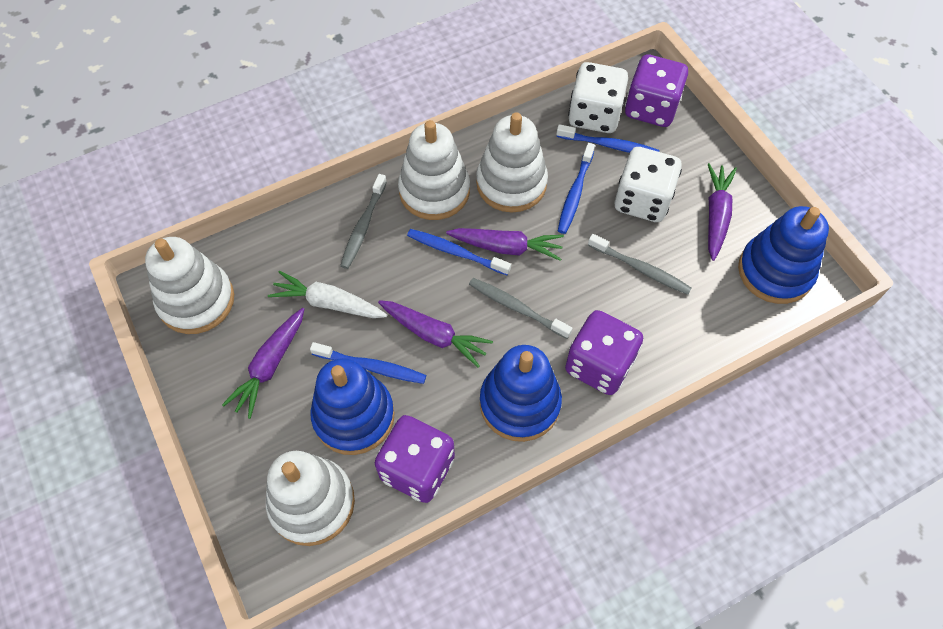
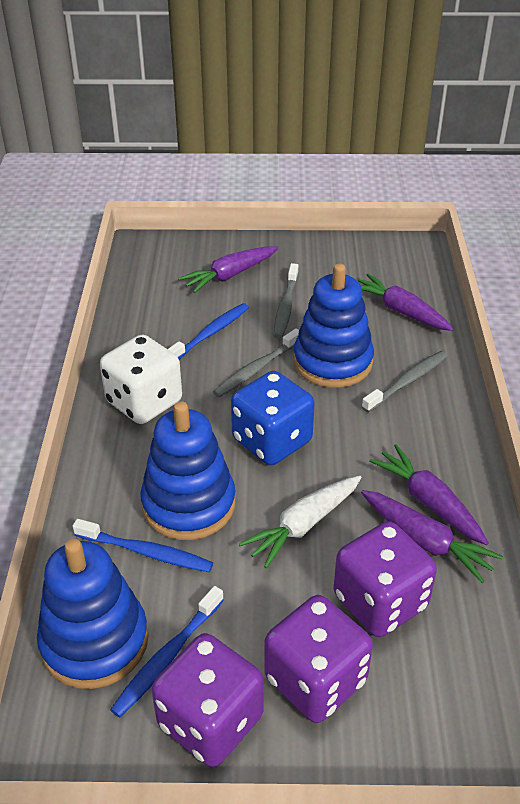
blue dice: none = 0 -> [231,371,315,465] = 1
blue toothbrush: [310,342,426,384] [407,229,511,275] [557,124,659,153] [558,143,595,234] = 4 -> [73,519,213,572] [110,586,224,718] [168,303,249,359] = 3
white dice: [568,62,628,133] [615,147,682,222] = 2 -> [100,334,182,424] = 1
white stacking toy: [145,237,234,334] [266,451,355,546] [398,120,470,220] [476,112,548,212] = 4 -> none = 0

